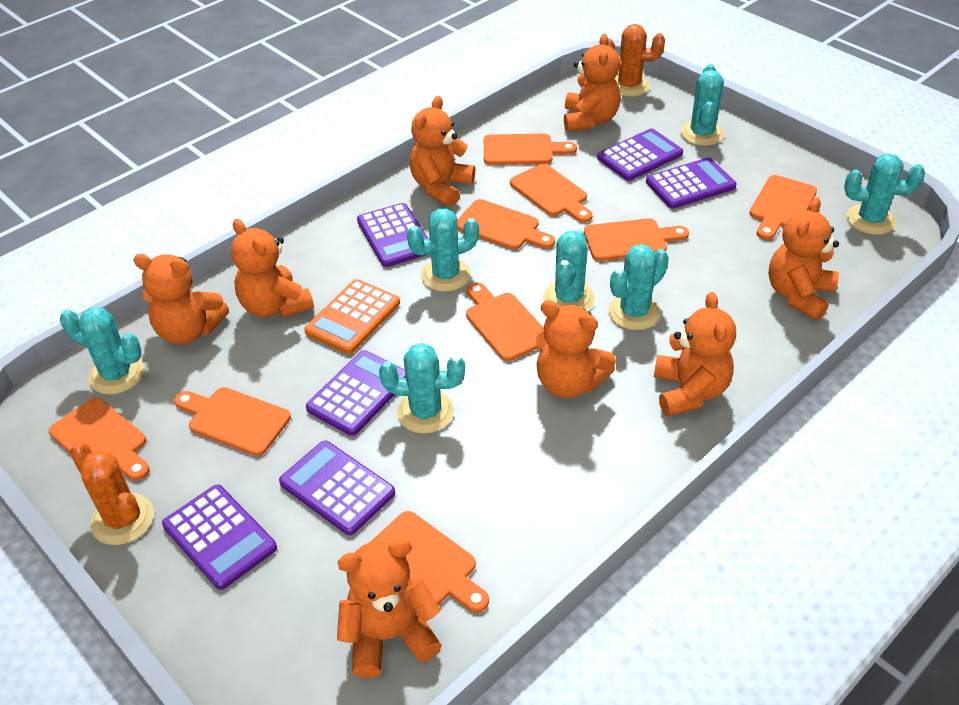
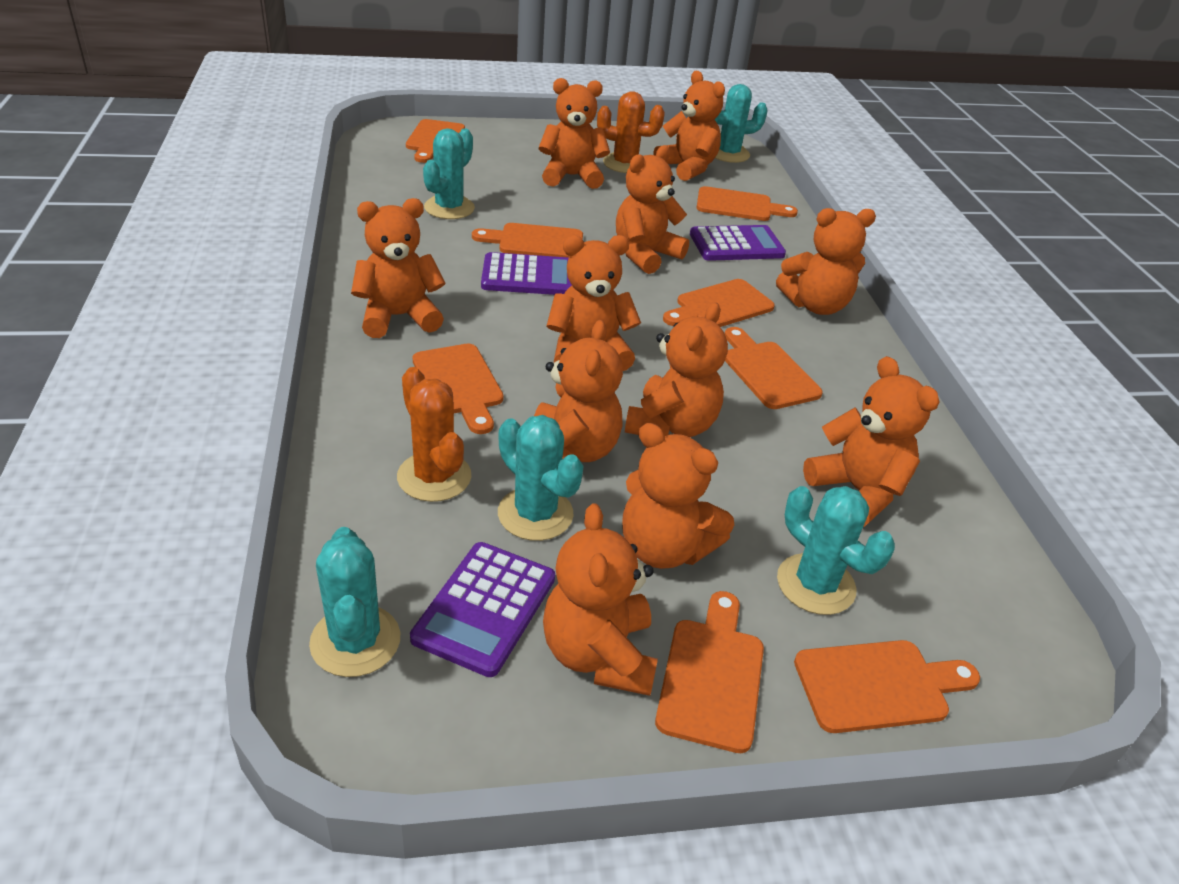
orange calculator: [304,279,400,354] = 1 -> none = 0
orange cutting board: [49,397,150,481] [174,387,291,456] [371,511,489,613] [457,199,555,250] [466,282,544,361] [484,134,577,165] [510,164,593,223] [584,218,689,261] [749,175,817,240] = 9 -> [406,119,465,163] [413,344,503,434] [472,223,583,258] [655,591,764,753] [663,279,775,327] [697,186,798,221] [725,327,823,409] [794,640,980,733] = 8
orange teddy bear: [133,254,229,345] [231,219,314,318] [337,539,442,678] [410,96,475,207] [536,300,616,398] [564,33,621,131] [654,292,736,416] [769,197,839,320] = 8 -> [351,198,445,338] [534,320,623,462] [539,78,610,189] [543,503,658,696] [546,235,641,371] [616,145,689,274] [622,423,734,569] [625,302,728,437] [654,71,725,181] [776,208,876,315] [803,356,940,527] = 11
purple calculator: [162,484,277,590] [279,441,395,535] [306,350,406,436] [357,203,428,267] [597,128,683,181] [646,158,737,209] = 6 -> [410,542,555,677] [481,252,572,295] [690,225,786,261] = 3
turquoise cactus: [60,307,144,395] [379,343,465,434] [407,209,479,292] [543,230,595,311] [608,244,669,330] [680,64,724,146] [844,154,925,235] = 7 -> [309,527,400,677] [423,128,475,219] [498,415,584,541] [715,84,768,163] [777,486,895,615] = 5

